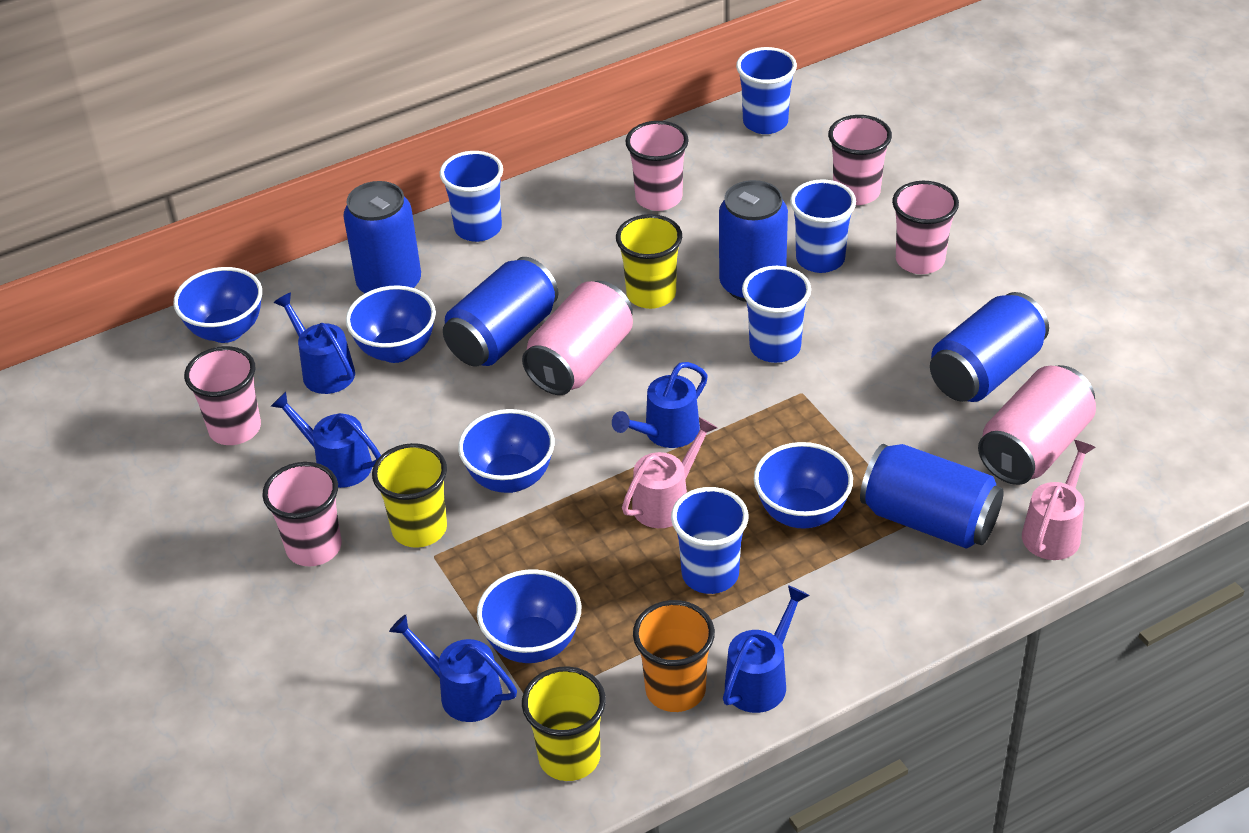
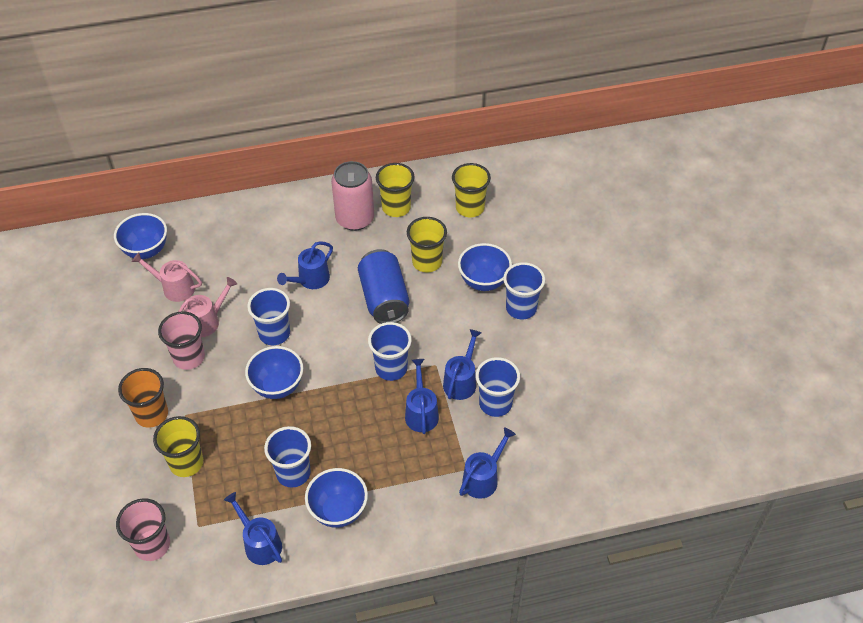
blue bowl: [173,267,262,343] [346,286,436,363] [458,409,555,493] [477,569,581,663] [754,442,853,529] = 5 -> [114,213,167,259] [245,346,303,399] [305,468,368,528] [458,243,512,291] = 4
blue can: [343,181,421,293] [443,257,559,367] [719,180,788,302] [860,444,1004,549] [930,292,1049,402] = 5 -> [358,249,409,324] = 1
pink can: [522,281,633,395] [978,365,1096,485] = 2 -> [331,161,374,231] = 1
pink cup: [184,346,261,445] [262,462,341,566] [625,121,689,211] [828,115,892,205] [892,181,959,274] = 5 -> [116,498,170,561] [158,311,205,370] = 2
yellow cup: [372,443,447,548] [522,666,606,781] [616,214,682,309] = 3 -> [153,416,203,477] [376,163,415,217] [407,217,447,273] [452,163,491,217] = 4

